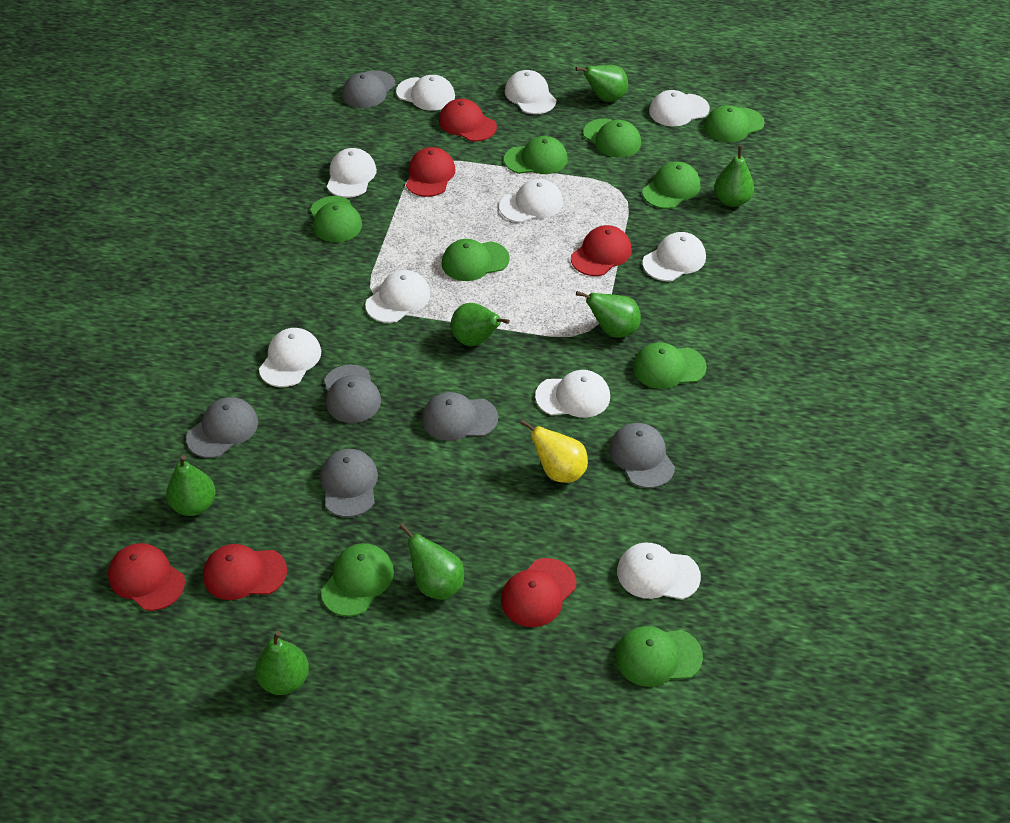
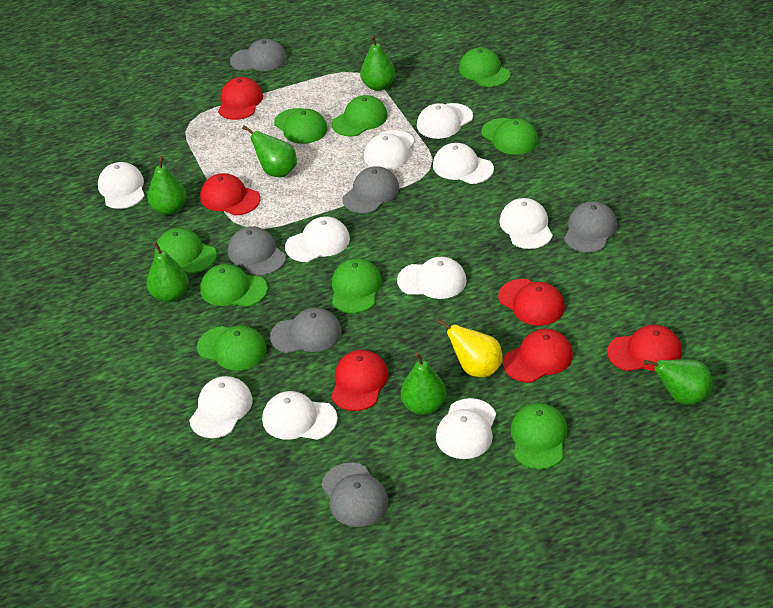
green pear: [166,455,216,516] [255,631,309,695] [399,523,464,600] [451,303,510,346] [575,65,628,102] [576,291,641,338] [714,146,754,207] = 7 -> [147,156,186,215] [147,242,188,302] [242,125,297,177] [360,35,395,91] [401,352,446,415] [643,359,713,405] = 6

